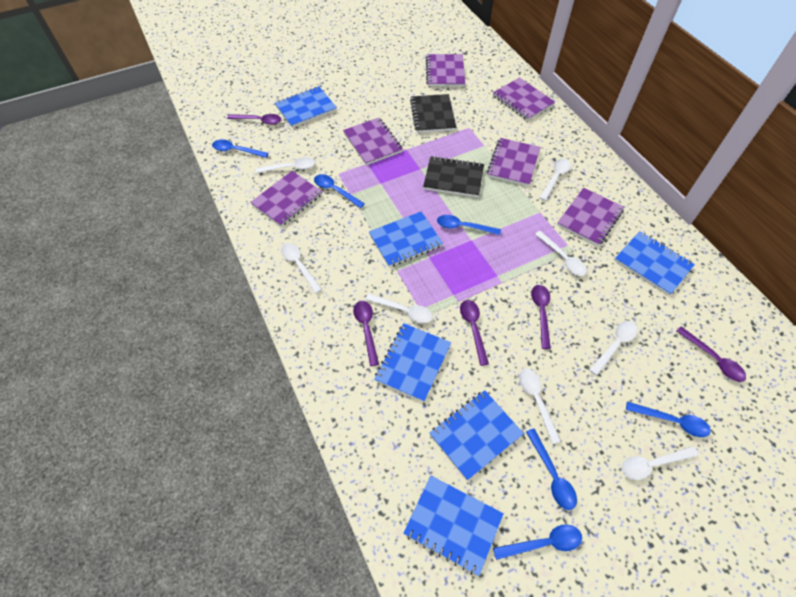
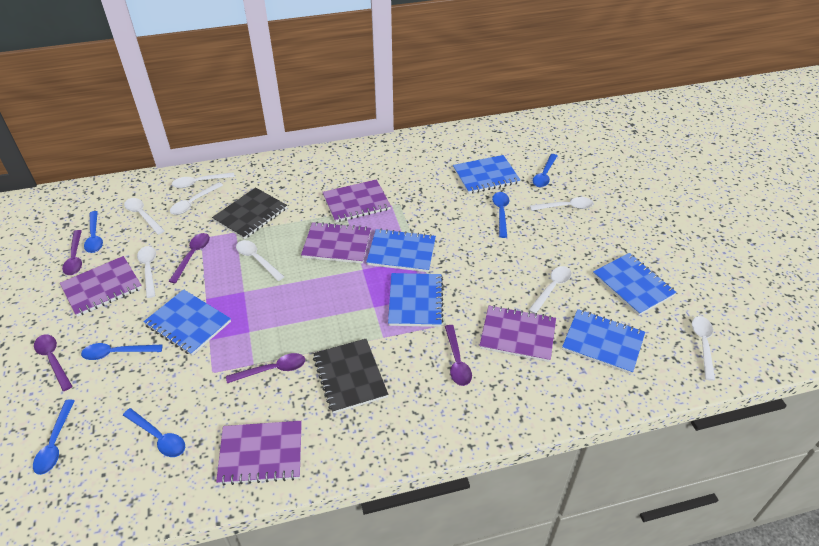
purple notebook: [250,171,322,227] [343,118,403,165] [426,54,465,87] [487,138,540,186] [493,77,555,121] [557,188,624,246] = 6 -> [60,256,142,317] [216,421,302,486] [301,222,371,264] [322,179,391,223] [479,305,556,362] = 5

